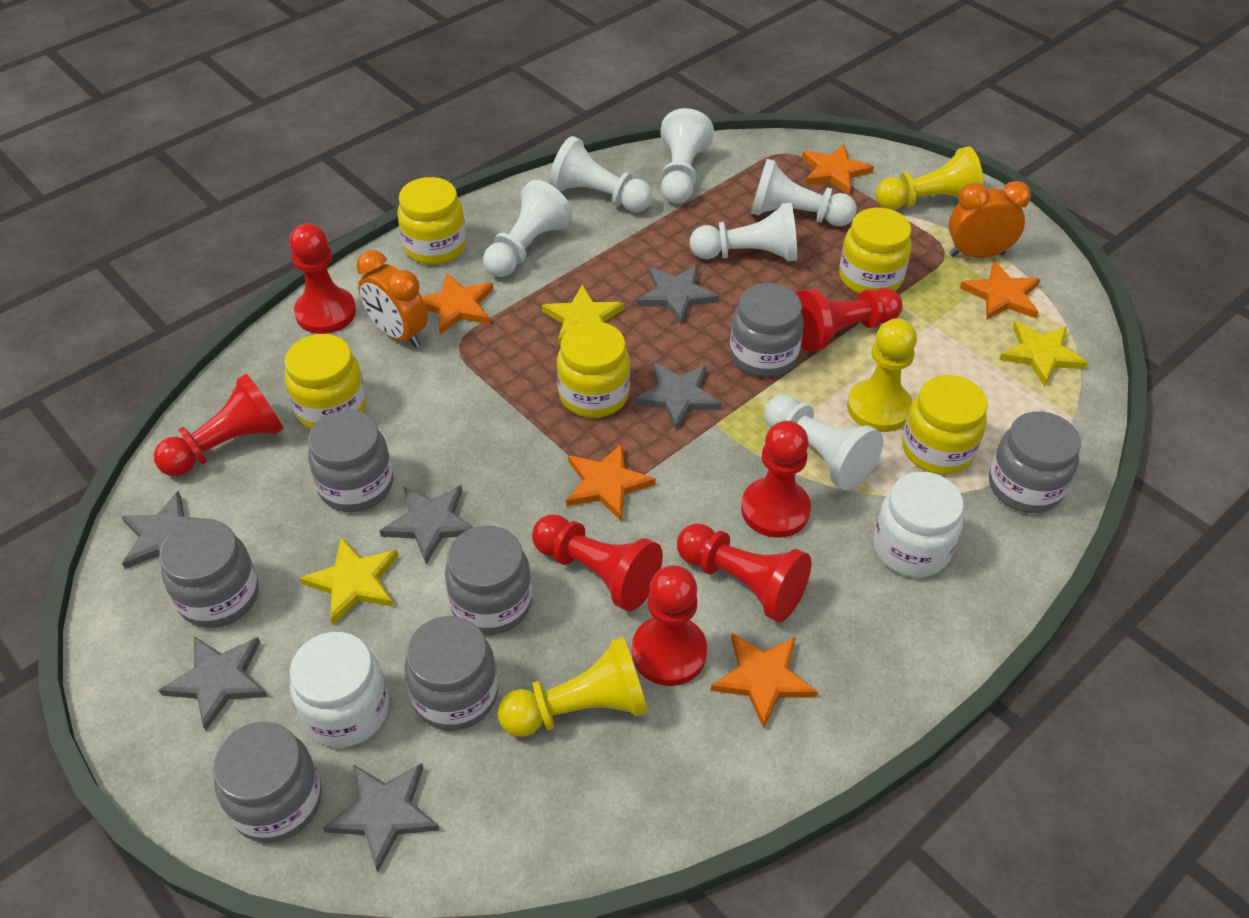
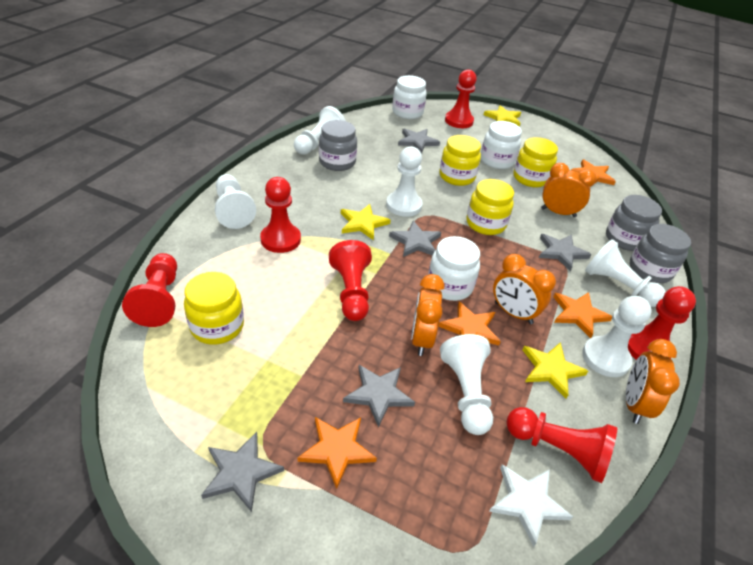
grey jar: [159,519,259,628] [213,722,322,843] [308,410,393,512] [404,616,498,731] [445,526,532,635] [730,283,804,377] [989,411,1081,513] = 7 -> [319,120,357,171] [606,195,662,251] [630,224,691,283] = 3
grey star: [121,491,205,569] [159,636,268,731] [323,763,440,872] [380,485,474,564] [634,363,722,431] [637,265,719,324] = 6 -> [201,432,284,512] [343,365,415,427] [389,221,441,257] [398,128,440,154] [539,234,592,271] = 5
orange clock: [356,250,428,348] [948,181,1031,258] = 2 -> [411,274,445,356] [493,254,556,324] [541,163,597,217] [626,339,680,424] = 4
orange star: [422,273,493,334] [566,444,656,521] [711,633,818,728] [802,144,874,195] [960,261,1041,320] = 5 -> [297,417,377,489] [439,302,501,345] [553,292,612,338] [571,159,616,187] = 4
red pawn: [154,374,284,476] [289,223,356,334] [532,514,663,611] [632,565,707,686] [677,523,811,622] [741,421,811,538] [797,288,902,352] = 7 -> [122,253,177,327] [260,177,301,253] [329,240,372,321] [445,69,477,128] [506,407,617,483] [628,286,696,360] = 6
white jar: [290,632,389,748] [873,472,964,577] = 2 -> [392,75,427,119] [428,236,480,301] [481,121,522,169] = 3
white star: none = 0 -> [489,464,573,546] = 1
yellow jar: [285,334,366,429] [397,177,466,265] [557,321,630,418] [839,208,912,294] [902,375,988,475] = 5 -> [184,272,244,345] [439,135,481,186] [466,179,514,235] [514,137,558,187] = 4
yellow pawn: [497,637,648,737] [847,319,917,432] [876,146,984,210] = 3 -> none = 0

